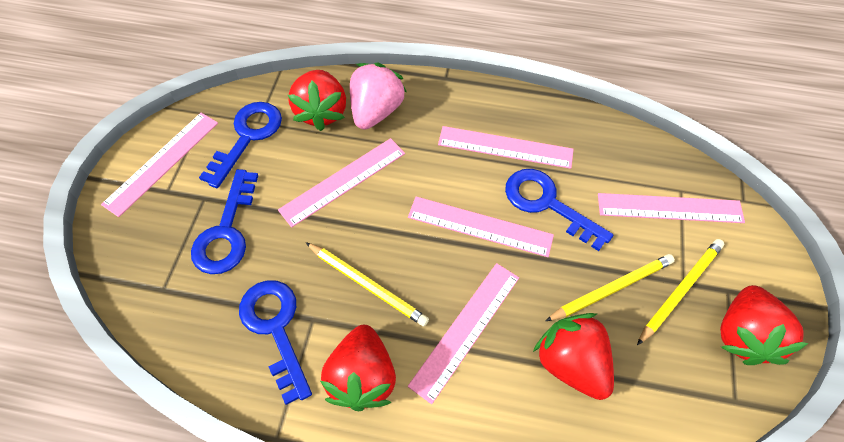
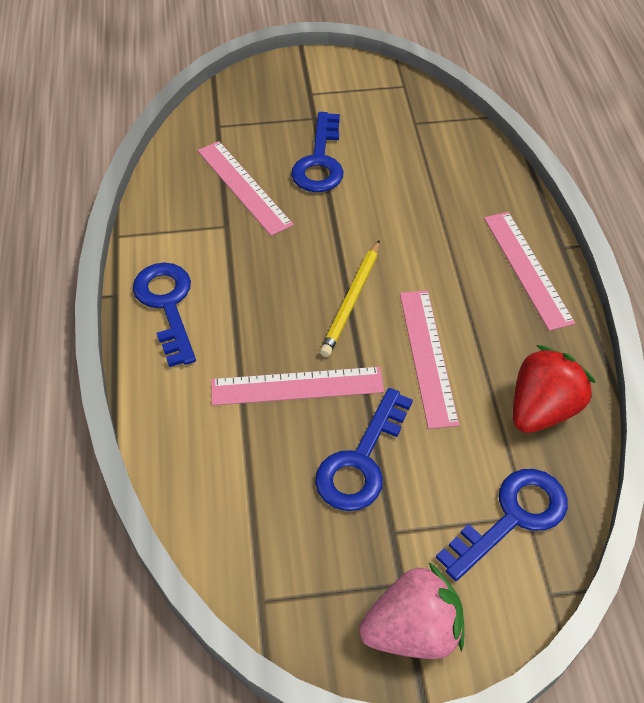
pink ruler: [101,113,218,217] [278,138,405,227] [408,196,554,257] [408,263,519,404] [438,126,574,169] [598,193,745,223] = 6 -> [198,141,294,236] [211,367,384,406] [400,290,459,429] [484,212,575,331] = 4
red strawberry: [288,70,346,131] [320,325,396,411] [533,313,614,400] [720,285,809,365] = 4 -> [513,345,596,433] = 1
yellow pencil: [306,242,429,326] [545,254,675,321] [637,239,724,345] = 3 -> [320,240,380,357] = 1

